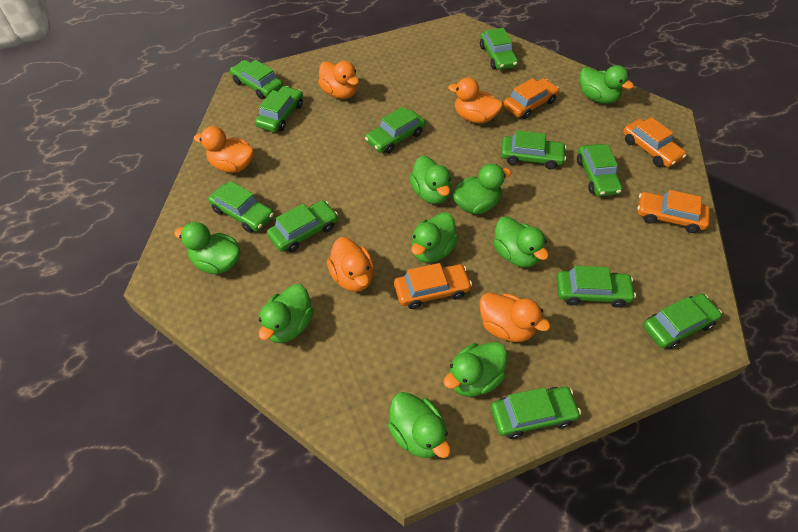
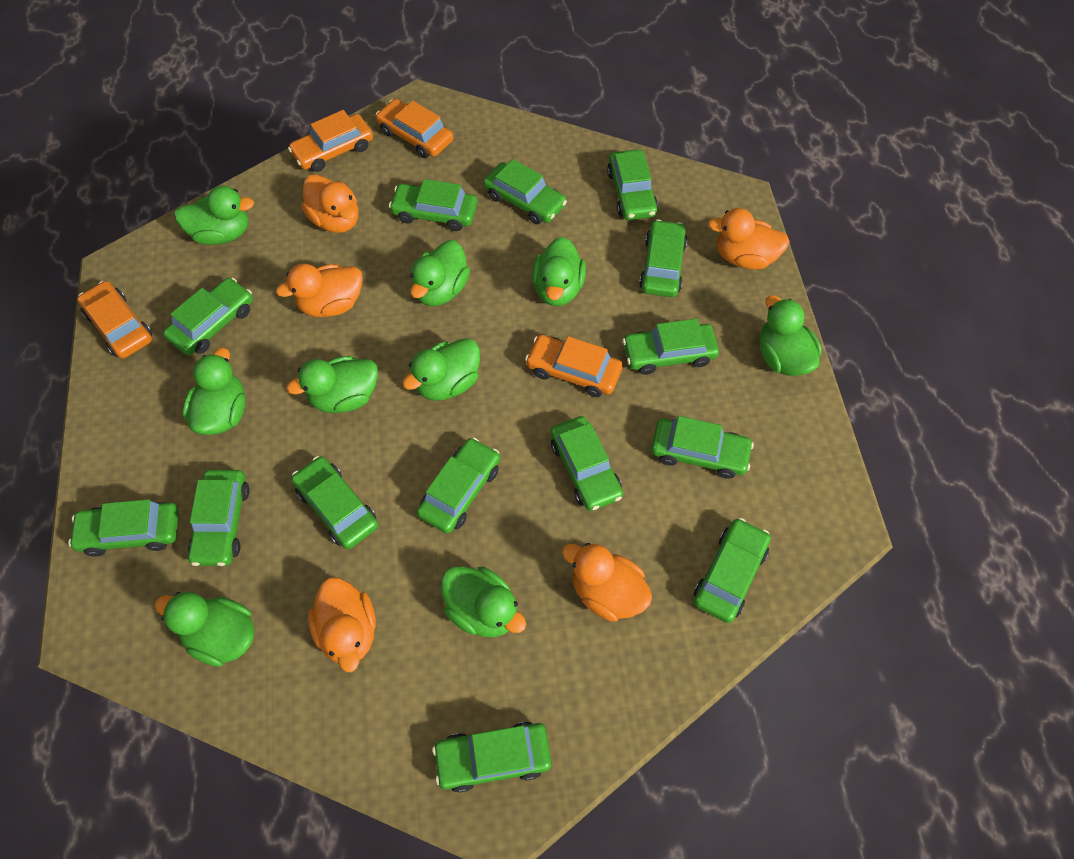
green car: [208,181,274,233] [230,60,283,99] [255,86,303,132] [267,200,338,252] [365,107,425,154] [480,28,518,70] [490,387,581,439] [501,131,566,169] [556,266,636,308] [577,144,623,197] [643,293,722,349] = 11 -> [68,499,179,557] [163,278,253,355] [188,470,250,566] [291,456,378,549] [389,179,478,231] [417,438,500,534] [432,722,552,793] [483,159,567,224] [550,416,623,511] [607,149,658,220] [623,319,719,375] [639,220,687,297] [651,416,754,479] [694,518,771,623] = 14

